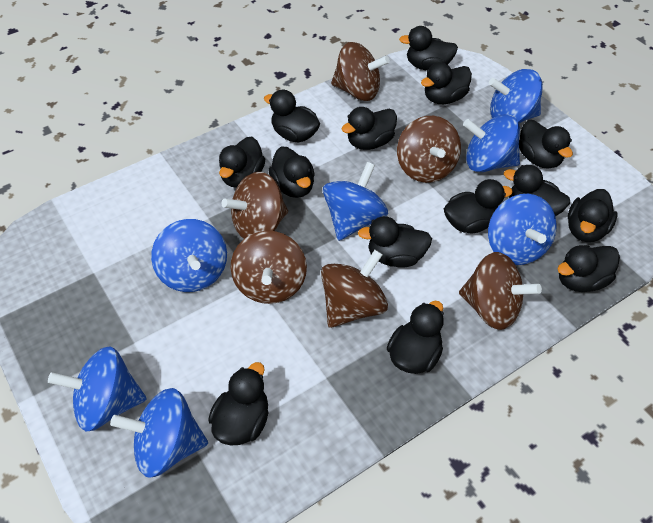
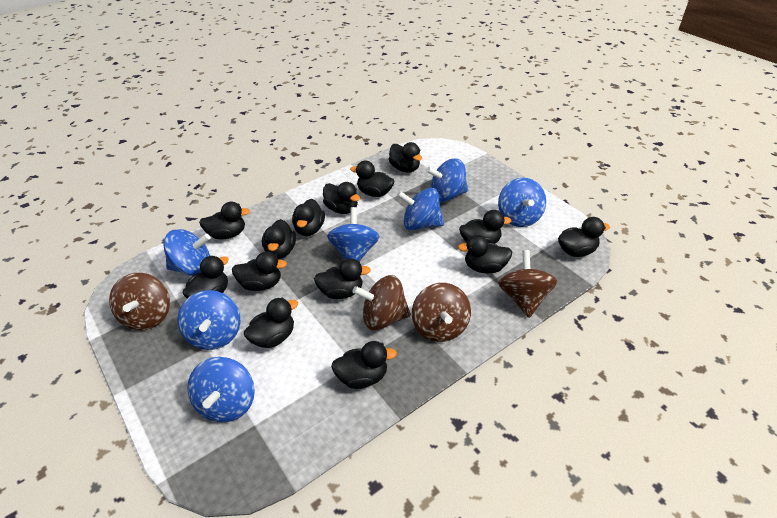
brown spinning top: [221,172,288,239] [231,231,307,304] [321,250,388,328] [331,42,390,101] [397,116,461,183] [459,252,542,330] = 6 -> [109,273,170,330] [352,275,411,330] [412,283,471,342] [498,250,557,318] = 4

